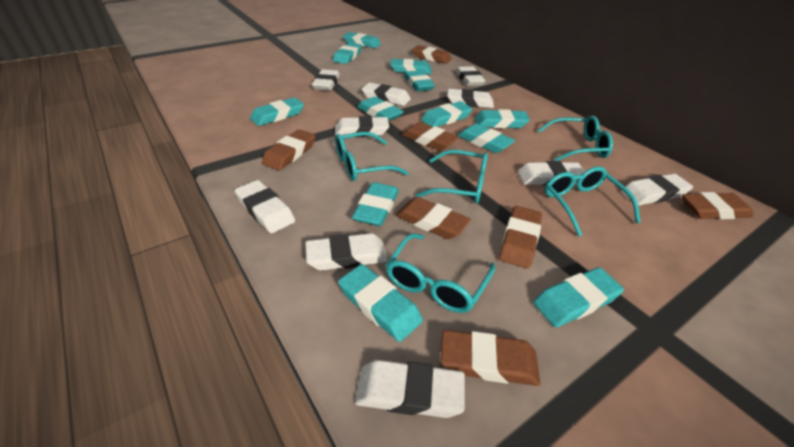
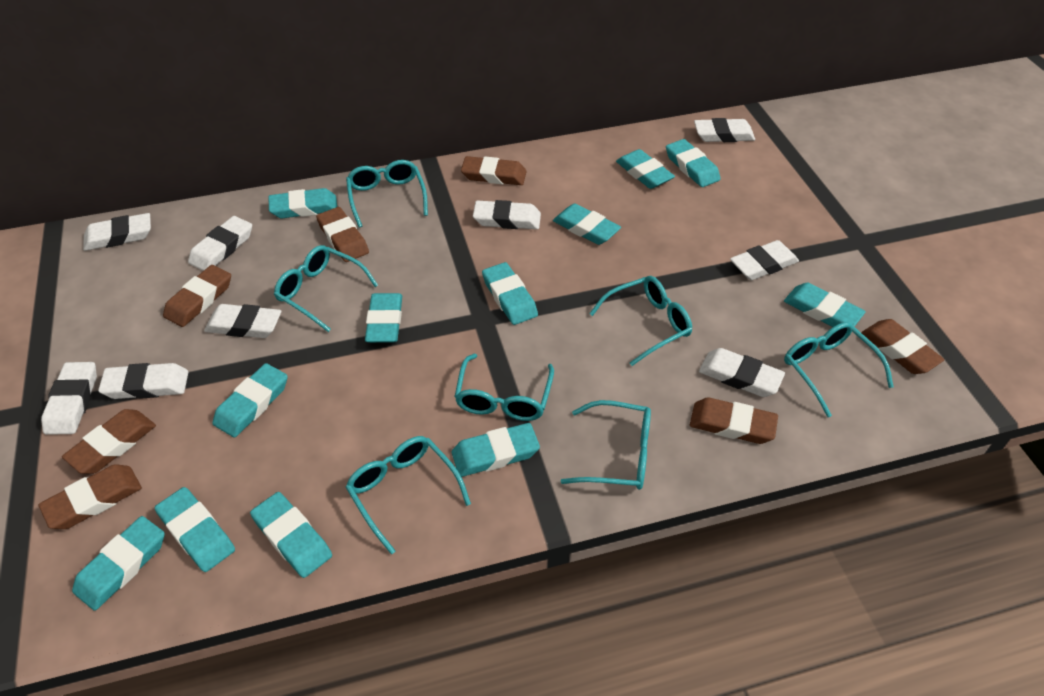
turquoise glasses: [335,132,409,181] [386,233,495,313] [416,150,488,203] [538,116,613,161] [545,167,641,236] = 5 -> [274,245,378,332] [346,160,428,228] [346,436,471,554] [454,354,554,421] [561,400,651,490] [589,276,692,366] [784,322,894,417] = 7
white eraser: [235,180,295,233] [305,233,388,271] [312,69,340,91] [335,116,389,137] [355,360,465,418] [362,83,411,106] [447,89,494,108] [456,66,485,86] [517,161,585,186] [621,173,693,206] = 10 -> [41,362,97,435] [83,213,151,251] [98,363,188,399] [188,216,252,271] [204,304,282,338] [473,200,541,229] [694,118,755,142] [699,348,785,397] [730,240,799,280] = 9

